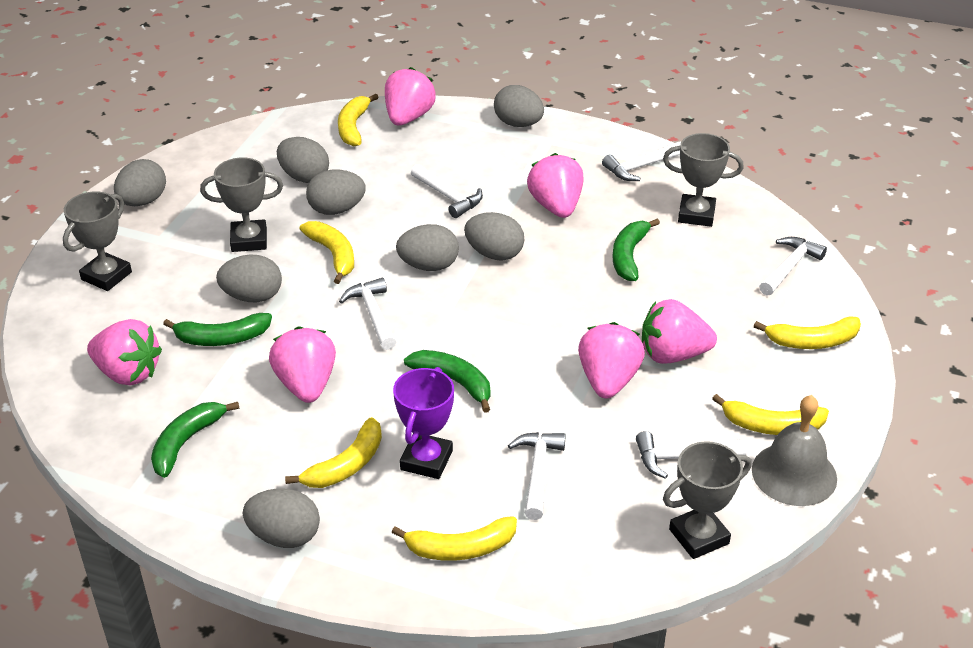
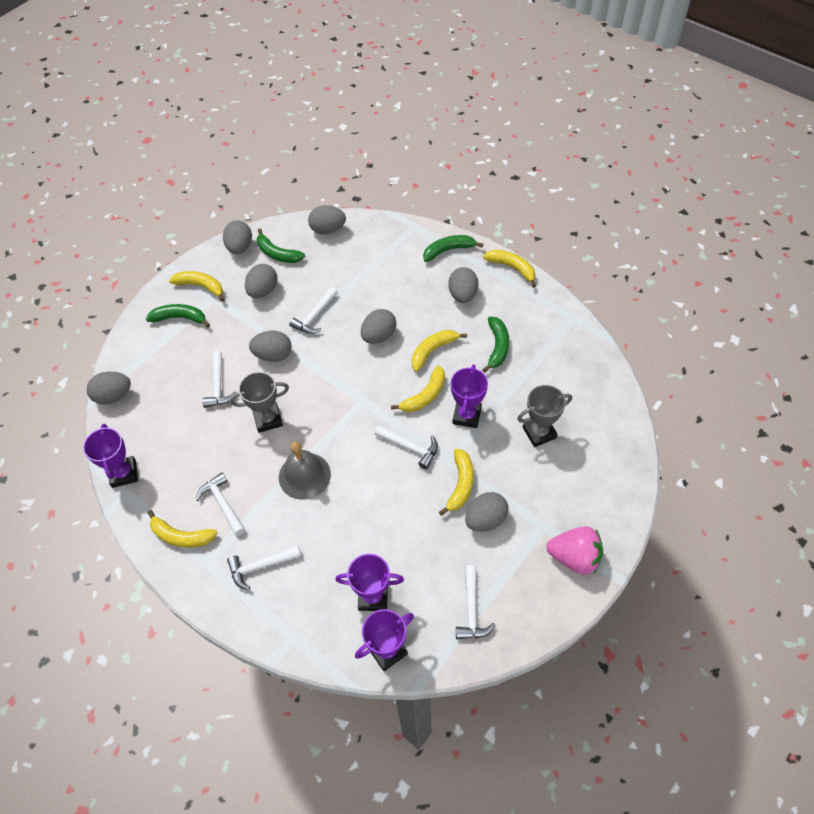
grey trophy: [63,191,132,291] [200,158,283,252] [663,133,744,227] [663,441,751,559] = 4 -> [230,372,289,433] [517,385,572,447] = 2
pink strawberry: [87,319,162,386] [269,326,336,403] [385,67,436,126] [527,153,583,218] [578,322,645,398] [642,299,717,364] = 6 -> [546,526,603,575] = 1
purple trophy: [393,367,454,479] = 1 -> [83,424,138,488] [335,554,404,611] [355,609,414,671] [451,364,488,428] = 4

